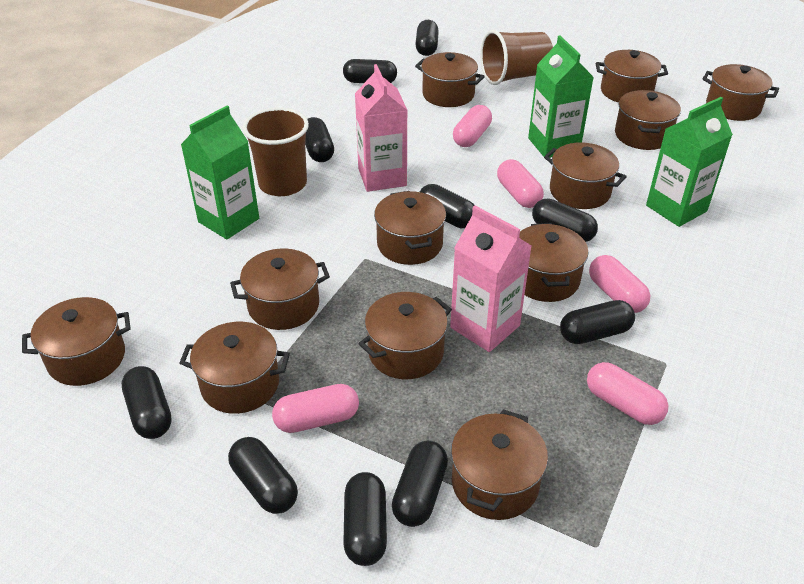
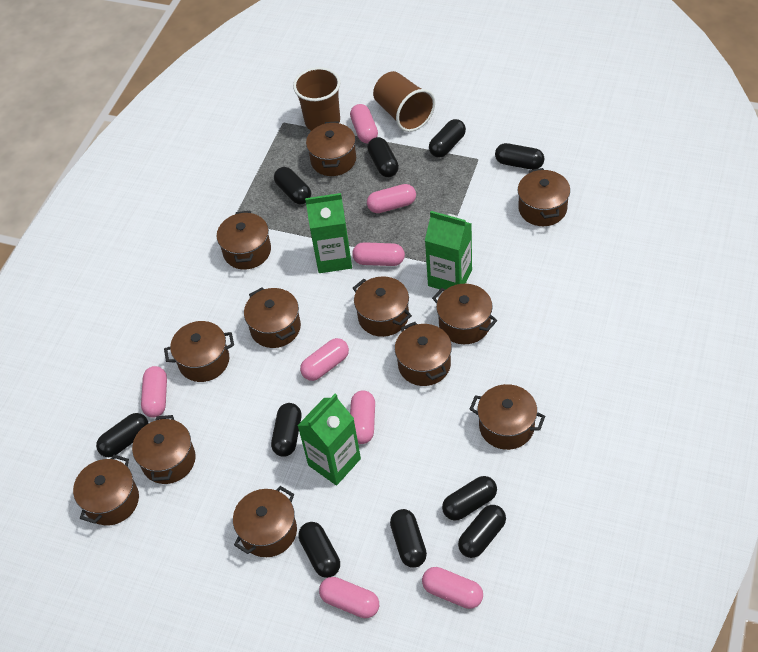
pink capsule: [272,384,359,433] [453,105,492,147] [497,159,544,208] [587,362,668,425] [589,255,651,313] = 5 -> [141,366,167,418] [300,338,349,381] [319,577,379,618] [350,104,378,143] [350,390,375,444] [352,242,405,266] [367,184,416,213] [422,567,483,609] = 8
pink carton: [355,64,408,192] [450,206,531,352] = 2 -> none = 0

